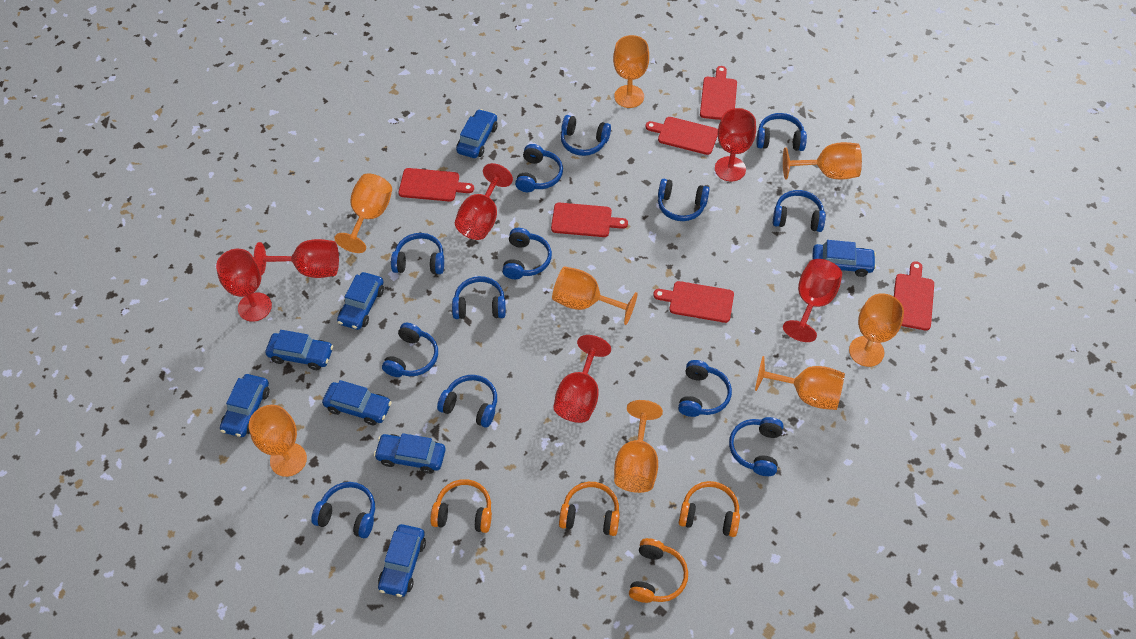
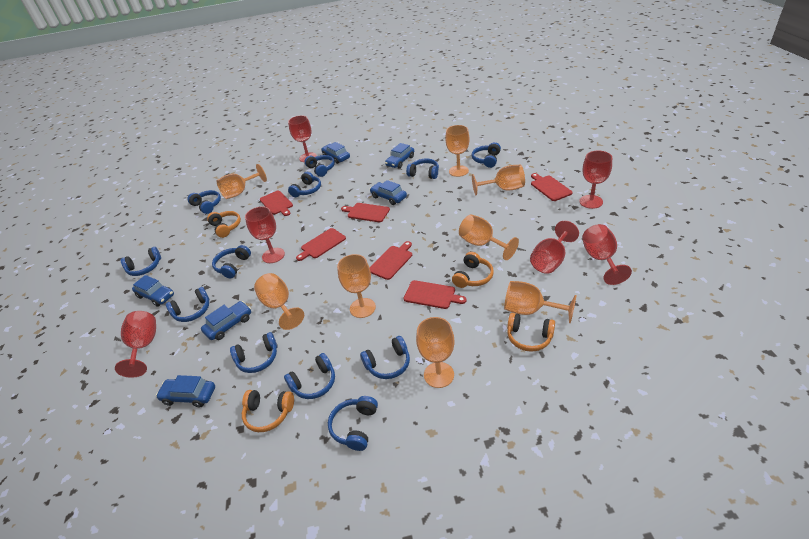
blue car: [220,374,270,437] [265,330,333,370] [322,380,392,425] [337,272,384,330] [374,433,446,474] [378,524,426,597] [456,109,497,158] [812,240,876,277] = 8 -> [132,275,174,307] [156,375,215,407] [201,301,251,340] [321,142,350,164] [370,180,407,205] [385,143,414,168] = 6
blue headphones: [311,482,375,538] [382,323,438,377] [391,233,444,274] [437,375,497,428] [452,276,506,319] [502,228,552,279] [515,144,563,192] [561,115,611,156] [658,179,710,221] [678,360,732,417] [729,417,784,476] [756,113,807,151] [773,190,826,232] = 13 -> [121,247,161,276] [166,287,209,322] [187,190,221,214] [212,245,251,278] [230,332,277,373] [284,353,335,399] [288,172,321,197] [305,155,335,177] [328,396,378,451] [360,336,410,379] [406,159,439,179] [471,142,501,168] = 12

